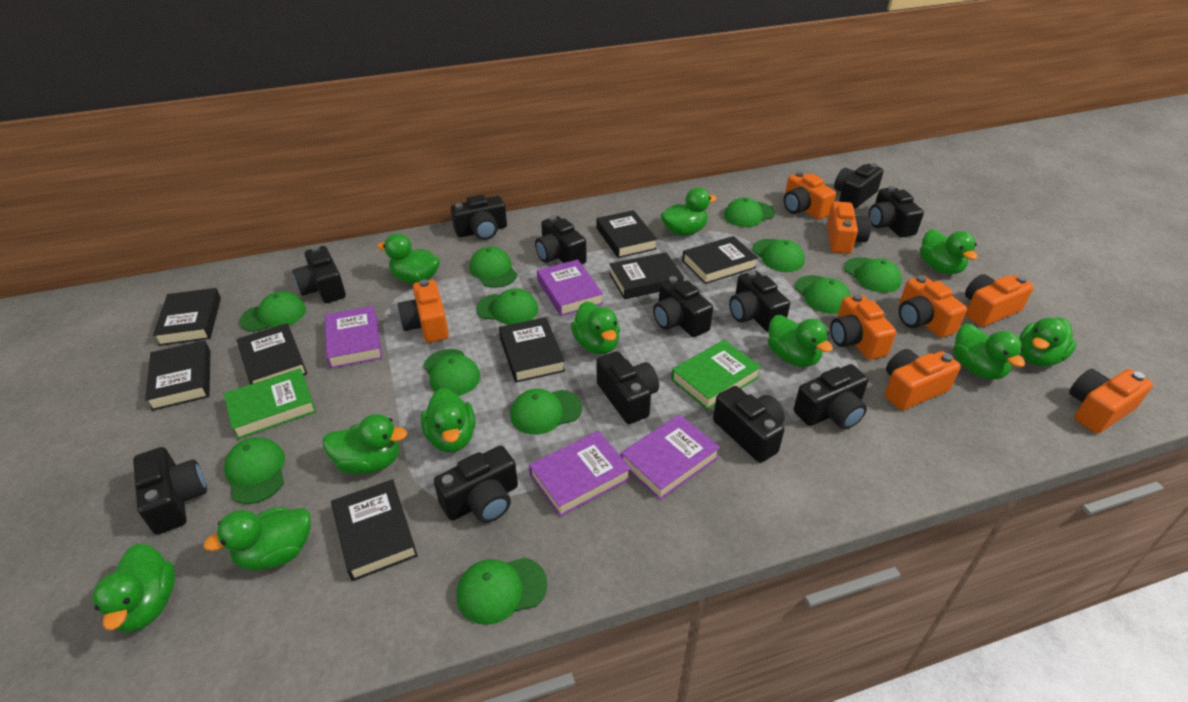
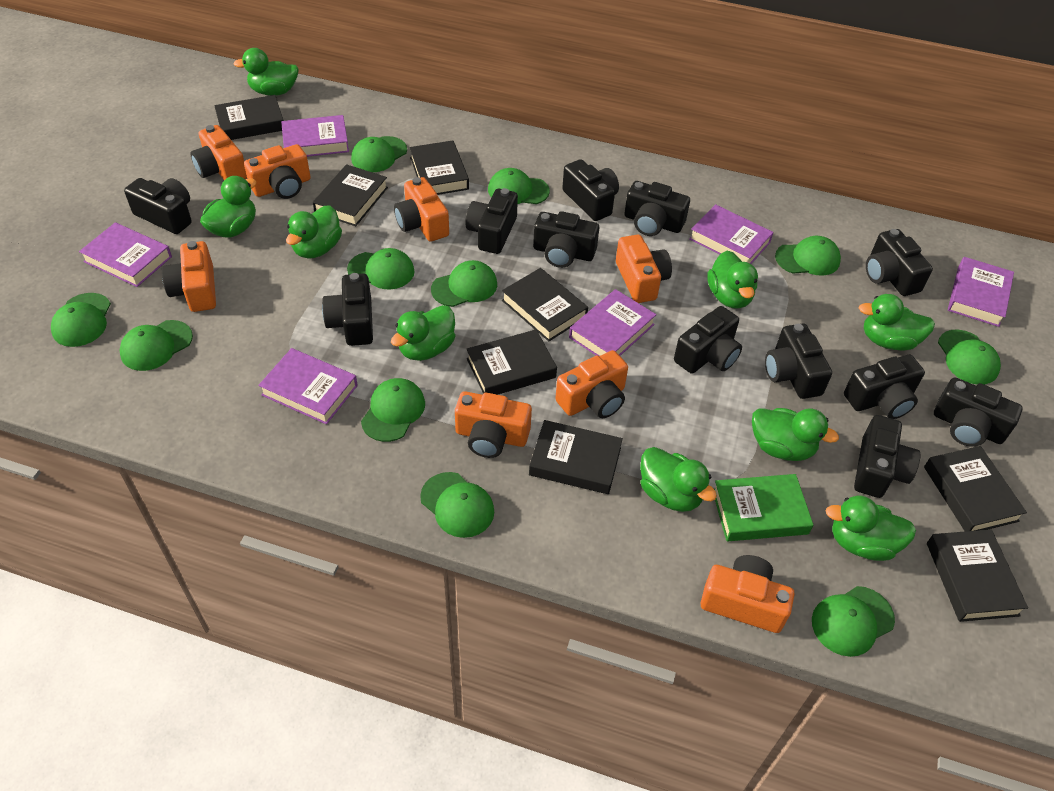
green book: [224,368,316,439] [671,340,761,410] = 2 -> [714,474,813,541] = 1
green duck: [92,544,175,632] [203,507,311,571] [323,414,407,474] [377,233,440,284] [421,388,475,452] [571,301,620,355] [661,187,717,236] [768,315,833,367] [920,229,978,274] [953,323,1025,380] [1019,317,1077,367] = 11 -> [200,176,257,238] [233,48,299,96] [286,205,342,259] [391,305,455,361] [640,447,717,512] [707,251,758,309] [752,408,839,461] [826,496,916,561] [859,294,935,351] = 9
purple book: [325,306,382,368] [529,431,631,517] [537,259,603,316] [621,414,720,500] = 4 -> [79,222,172,287] [258,348,358,424] [281,115,349,157] [569,289,656,356] [689,204,774,264] [948,257,1014,327] = 6

